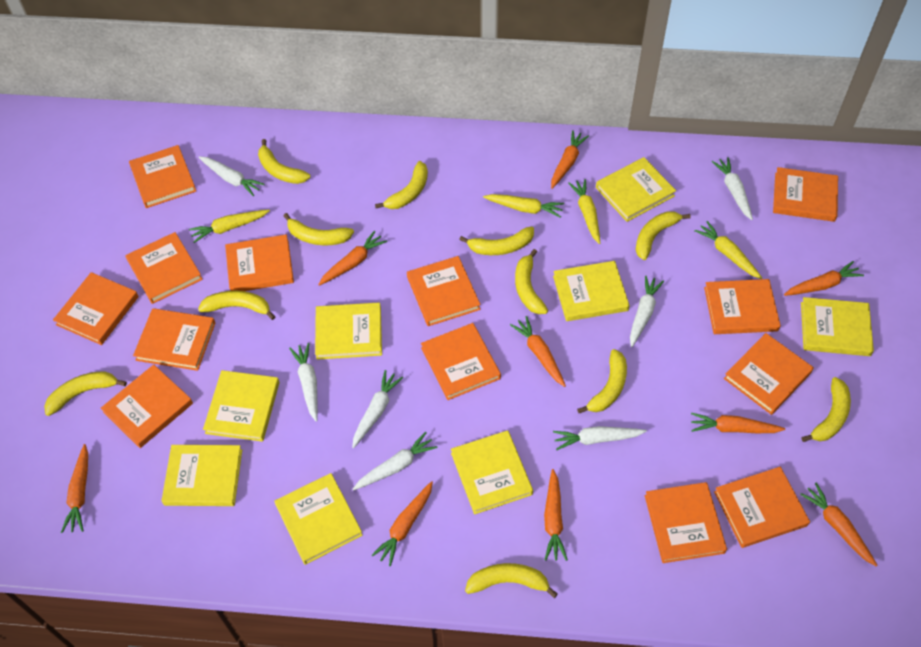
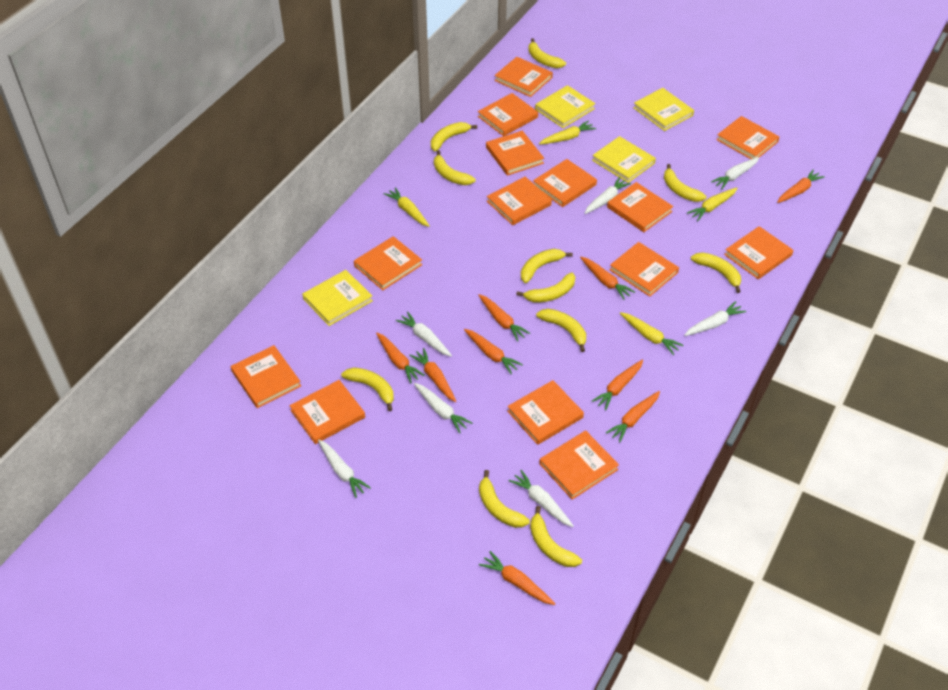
orange book: [53,272,139,345] [101,365,193,448] [126,232,203,304] [129,145,196,208] [133,308,215,371] [225,234,294,291] [407,256,481,326] [421,323,501,400] [645,482,727,563] [704,279,781,334] [714,467,810,548] [724,333,814,415] [773,167,838,222] = 13 -> [231,345,301,408] [290,380,365,444] [354,236,422,290] [478,93,538,136] [486,131,544,176] [487,177,552,225] [494,57,553,97] [507,380,584,445] [533,159,597,207] [539,431,619,500] [607,182,673,232] [610,242,679,297] [716,116,779,159] [724,226,793,279] = 14
yellow book: [161,445,242,506] [203,370,280,442] [274,473,363,565] [315,303,382,360] [451,430,533,514] [553,261,630,321] [596,157,676,222] [801,297,874,356] = 8 -> [302,270,373,326] [535,85,596,128] [592,136,656,183] [633,88,694,131] = 4

